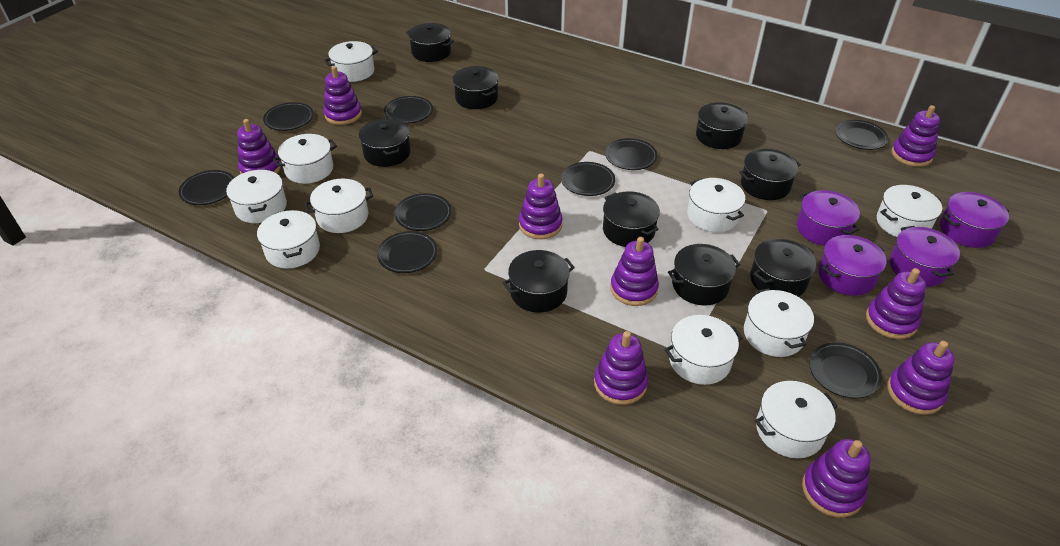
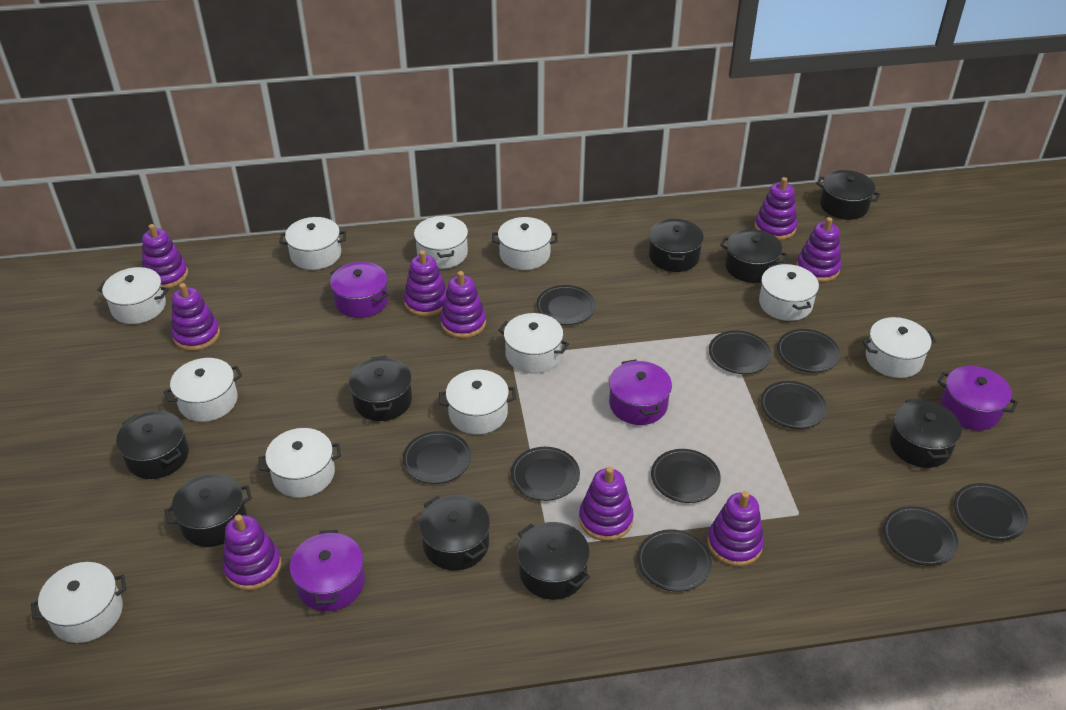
black plate: [179,170,234,205] [263,102,314,131] [377,231,437,273] [384,96,433,124] [394,193,452,231] [561,162,615,196] [605,138,657,170] [809,342,882,398] [835,120,889,150] = 9 -> [403,431,471,484] [511,447,580,501] [536,285,595,325] [637,529,712,592] [651,449,721,503] [709,330,771,374] [760,381,827,429] [777,329,840,373] [883,506,958,566] [953,483,1028,541] = 10
white pot: [226,169,287,223] [257,210,320,269] [273,134,337,184] [304,179,373,233] [324,41,378,82] [665,315,743,385] [687,178,745,232] [744,288,814,357] [755,381,838,458] [877,185,942,237] = 10 -> [31,562,127,643] [98,267,169,324] [164,358,242,422] [259,428,341,498] [279,217,346,270] [414,216,468,269] [439,370,516,434] [492,217,558,270] [498,313,569,373] [759,264,819,321] [862,317,936,378] = 11

